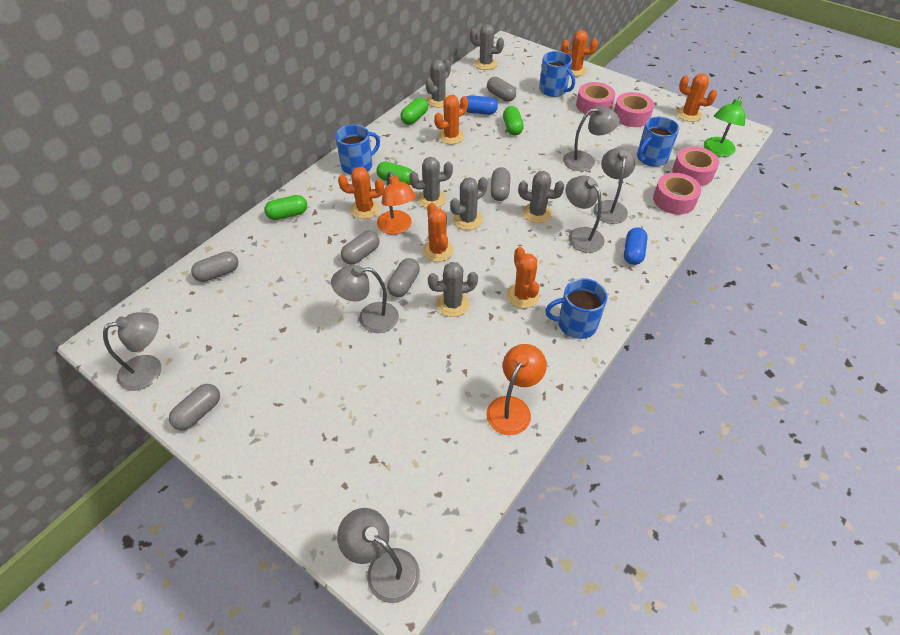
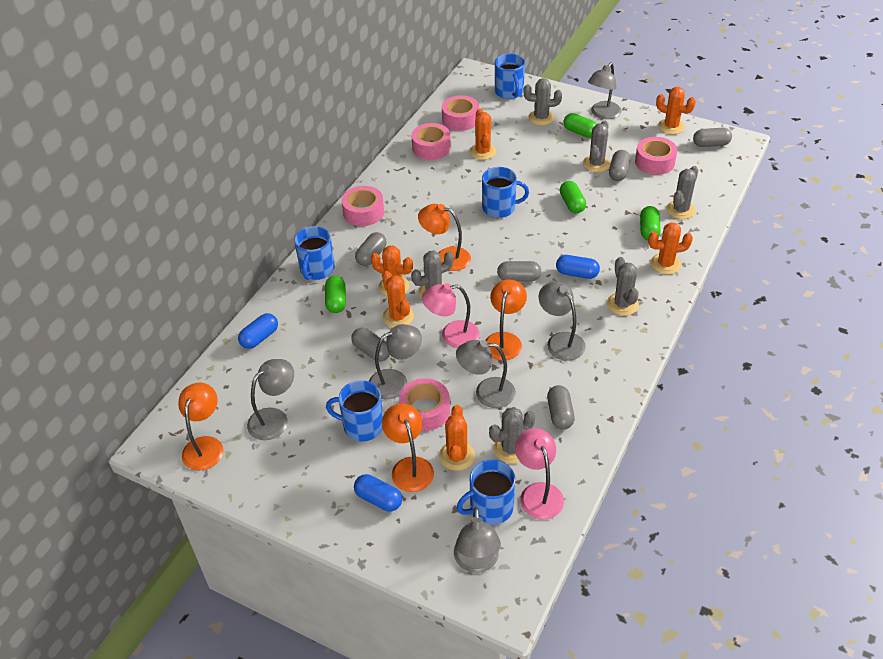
blue capsule: [466,95,498,115] [624,227,648,265] = 2 -> [238,313,278,349] [354,474,402,512] [556,255,600,279] = 3
blue mug: [335,125,380,175] [539,51,575,97] [545,278,608,339] [637,117,679,167] = 4 -> [294,226,335,280] [326,380,383,442] [457,460,515,525] [482,167,529,218] [495,54,525,99] = 5
green lamp: [704,96,746,157] = 1 -> none = 0
orange lamp: [377,172,416,235] [486,344,547,435] = 2 -> [178,383,223,470] [382,403,434,492] [418,204,471,271] [485,279,527,360] = 4
pink lamp: none = 0 -> [422,283,479,348] [515,428,564,520] = 2
pink tape: [576,82,615,116] [614,92,654,127] [653,173,701,214] [672,147,719,186] = 4 -> [341,186,384,226] [399,378,450,431] [412,123,451,160] [442,95,479,131] [635,137,677,175] = 5

